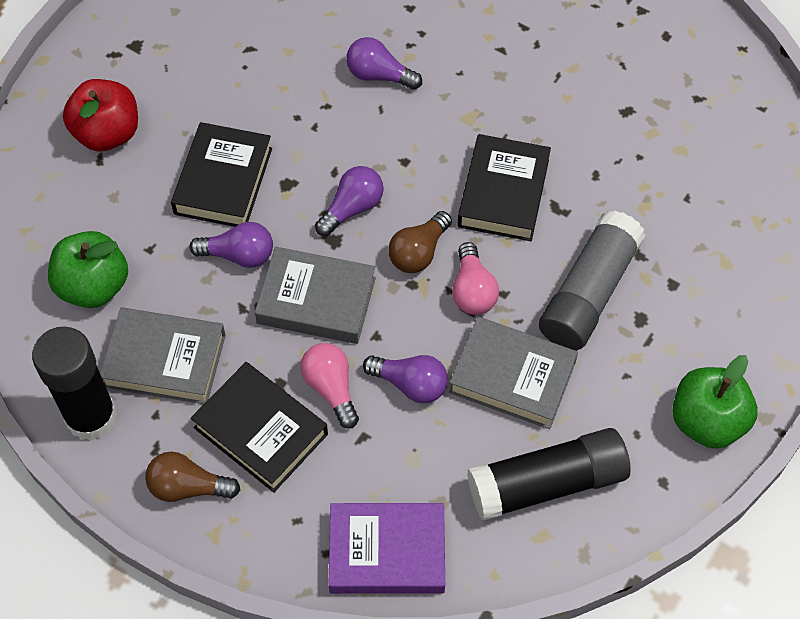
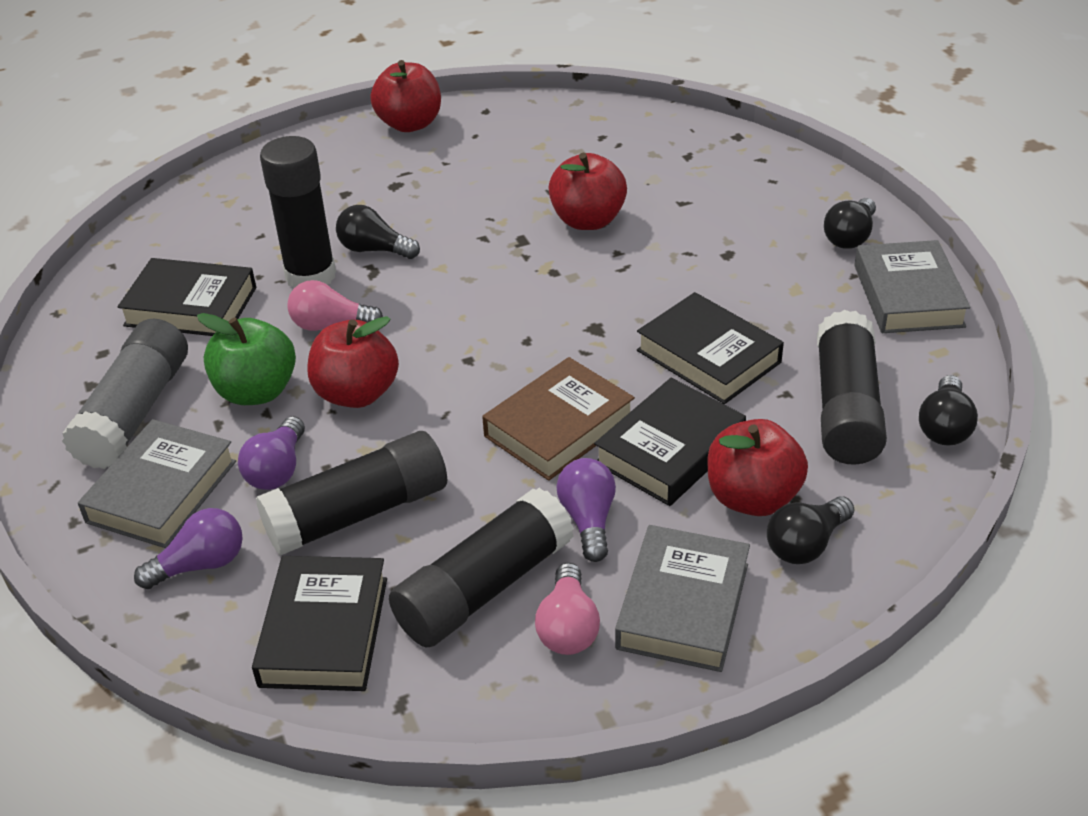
black book: [171,122,272,227] [191,362,328,493] [457,134,551,241] = 3 -> [118,258,256,336] [252,556,387,691] [594,378,746,506] [637,292,784,404] = 4
black glue stick: [32,326,117,441] [467,428,630,521] = 2 -> [256,431,447,556] [260,136,336,288] [389,488,574,647] [817,310,887,465] = 4
black light bulb: none = 0 -> [336,205,420,259] [767,497,854,564] [824,198,876,249] [919,375,978,446] = 4
brown book: none = 0 -> [482,357,635,481] = 1
brown light bulb: [145,451,240,502] [388,211,452,273] = 2 -> none = 0
green apple: [48,231,128,308] [672,355,758,449] = 2 -> [197,313,296,405] = 1
purple book: [328,503,445,594] = 1 -> none = 0
purple light bulb: [189,222,273,268] [315,166,384,236] [346,37,422,90] [363,355,448,404] = 4 -> [134,508,243,589] [238,416,305,490] [557,458,616,562] = 3
red apple: [63,79,138,151] = 1 -> [307,316,399,408] [370,60,441,132] [549,153,627,230] [708,419,808,516] = 4

